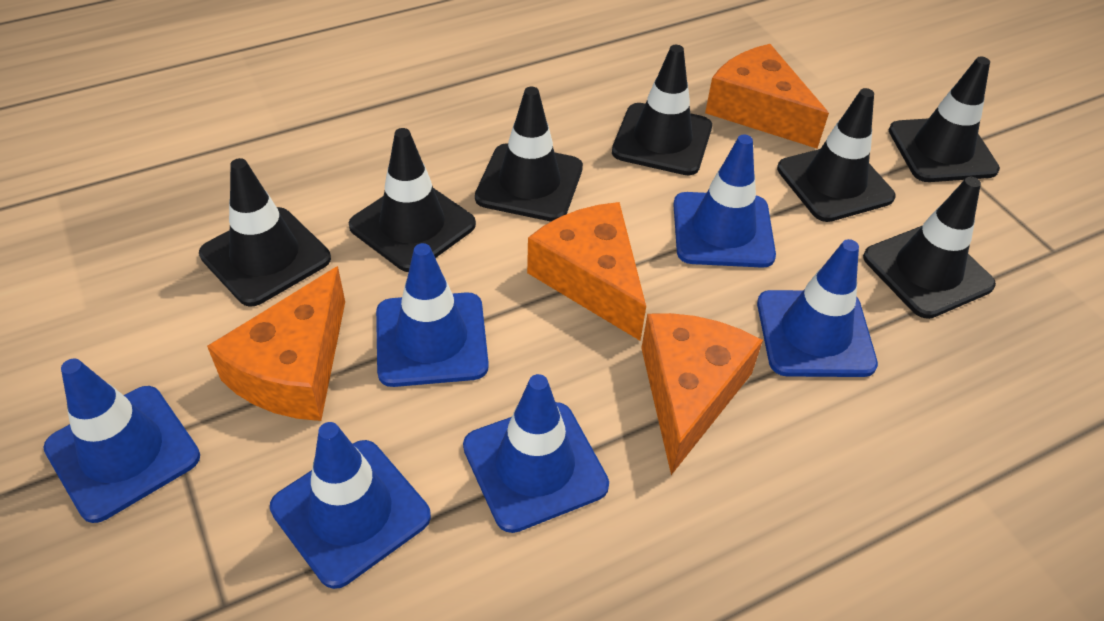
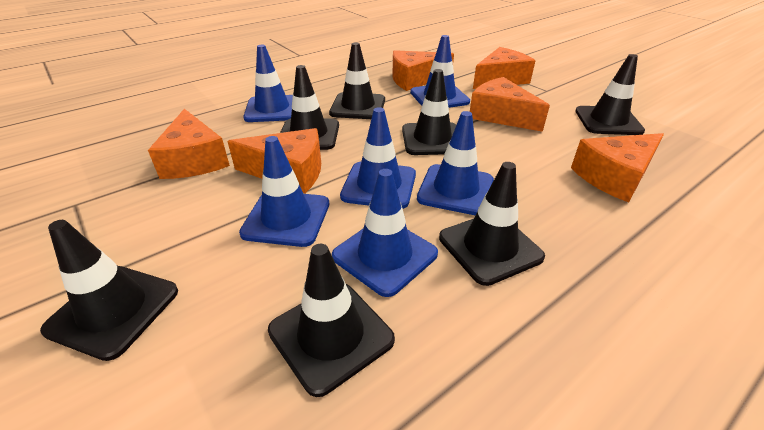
orange cheese: [207,266,345,421] [527,202,646,340] [641,313,763,475] [705,44,829,148] = 4 -> [148,109,230,179] [227,128,321,193] [392,50,454,91] [470,77,550,132] [473,47,536,89] [571,133,664,203] = 6

